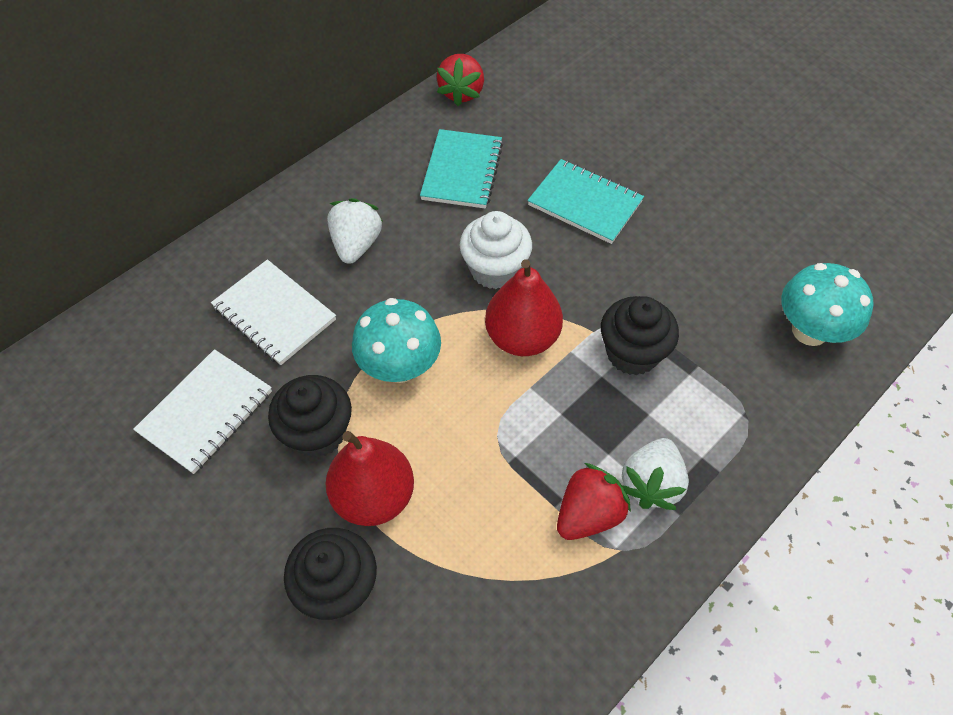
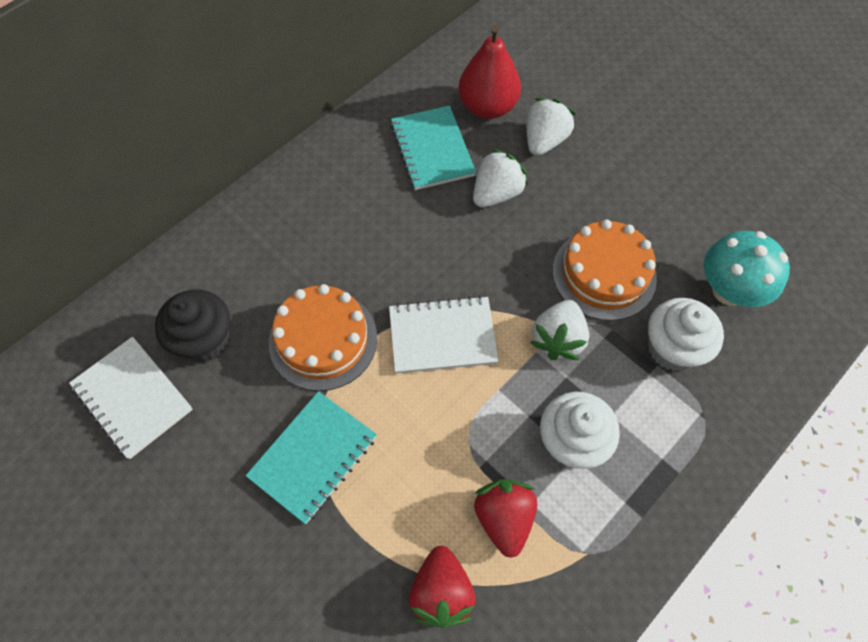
black cupcake: [268,375,352,458] [284,528,377,620] [601,296,679,375] = 3 -> [155,289,230,363] = 1
orange cake: none = 0 -> [269,284,377,391] [553,219,657,321] = 2
red pear: [326,431,414,526] [485,259,563,356] = 2 -> [459,25,521,119] = 1
turquoise mushroom: [352,298,441,383] [781,263,874,346] = 2 -> [704,231,790,307] = 1
white cupcake: [460,211,532,289] = 1 -> [540,392,620,469] [648,298,724,371] = 2
white strawberry: [327,198,382,264] [622,438,689,510] = 2 -> [473,149,528,207] [526,98,576,156] [530,300,589,360] = 3

